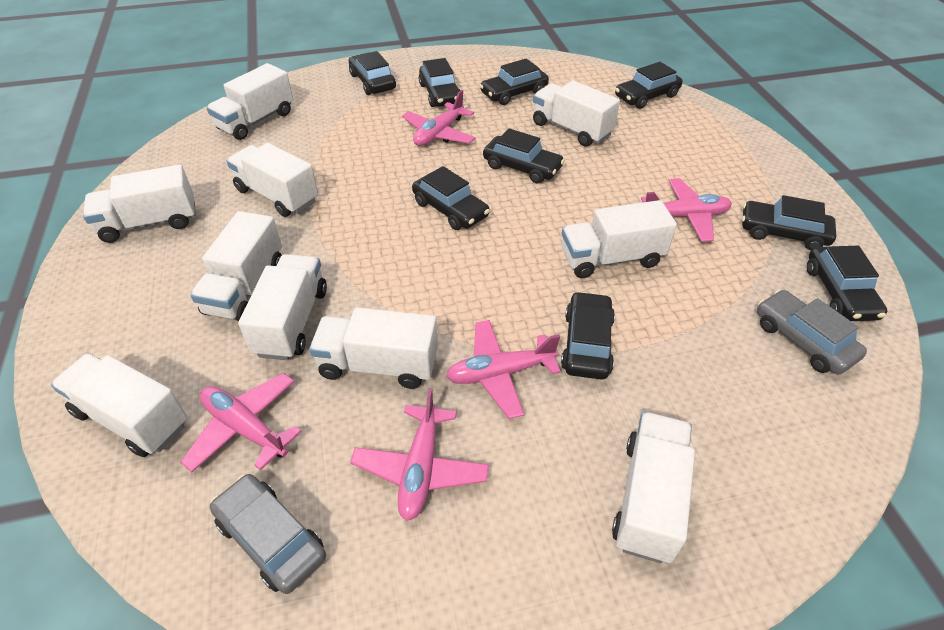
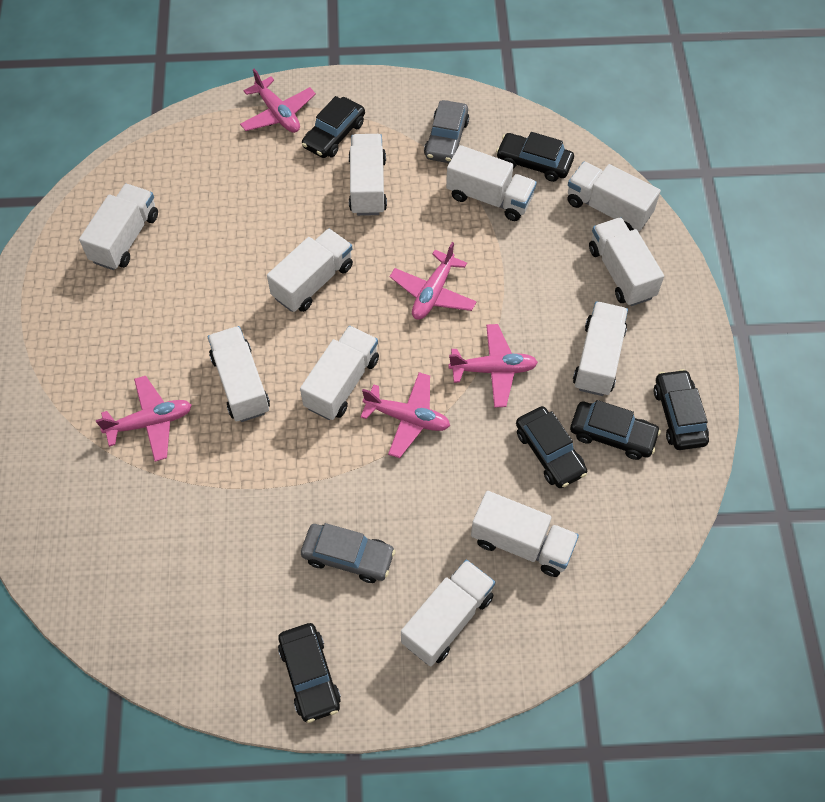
black car: [349,51,396,95] [412,166,490,230] [419,58,461,107] [480,58,549,105] [483,128,565,183] [561,291,615,380] [615,62,683,109] [742,195,836,250] [807,246,887,321] = 9 -> [278,623,341,723] [302,96,365,158] [496,132,574,182] [516,406,587,488] [570,400,661,460] [654,369,709,450] = 6
white truck: [51,353,187,457] [83,164,196,243] [190,211,282,321] [207,63,293,140] [227,143,318,217] [238,254,327,360] [309,307,438,389] [533,80,620,147] [562,200,677,278] [612,412,695,563] = 10 -> [79,184,158,270] [208,326,270,422] [267,228,353,312] [300,326,379,420] [349,134,387,216] [401,560,495,666] [446,145,537,221] [471,491,579,577] [567,162,661,231] [573,301,628,396] [589,217,664,306] = 11

